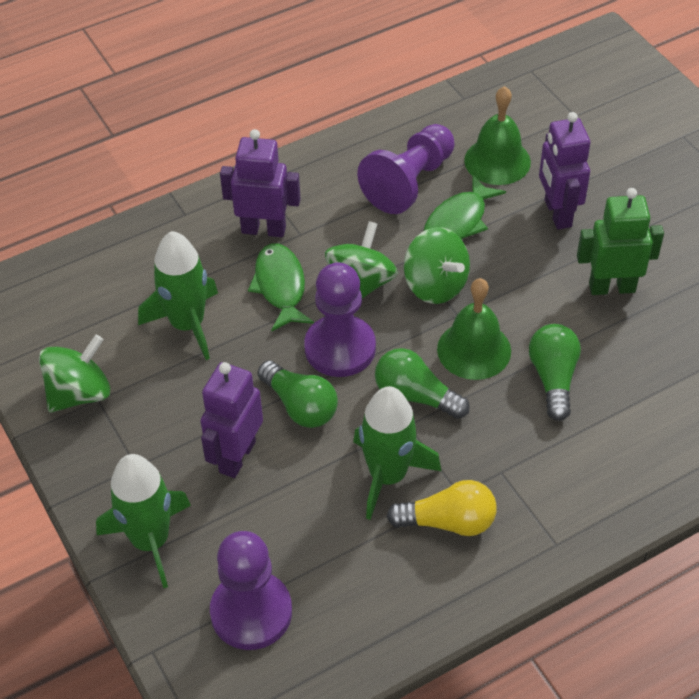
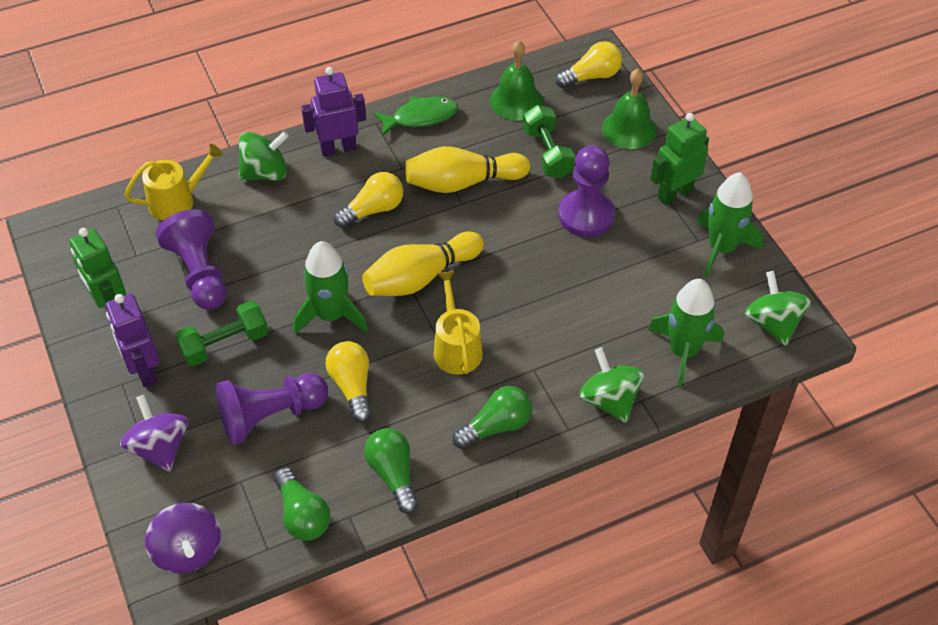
green dumbbell: none = 0 -> [175,301,269,367] [523,105,575,179] = 2
green fish: [248,243,314,332] [424,175,506,240] = 2 -> [373,96,458,136] = 1
green robot: [577,188,664,295] = 1 -> [69,228,126,312] [650,113,709,205] = 2
purple robot: [201,362,263,478] [220,129,301,237] [539,112,590,229] = 3 -> [105,294,160,387] [301,67,366,156] = 2
purple spinning top: none = 0 -> [120,395,188,472] [145,503,221,574] = 2
yellow bowling pin: none = 0 -> [362,232,484,296] [405,146,530,193] = 2
yellow light bulb: [387,480,497,536] = 1 -> [325,341,372,423] [334,172,403,228] [555,41,622,88] = 3
yellow watering can: none = 0 -> [125,144,223,220] [434,271,483,375] = 2

